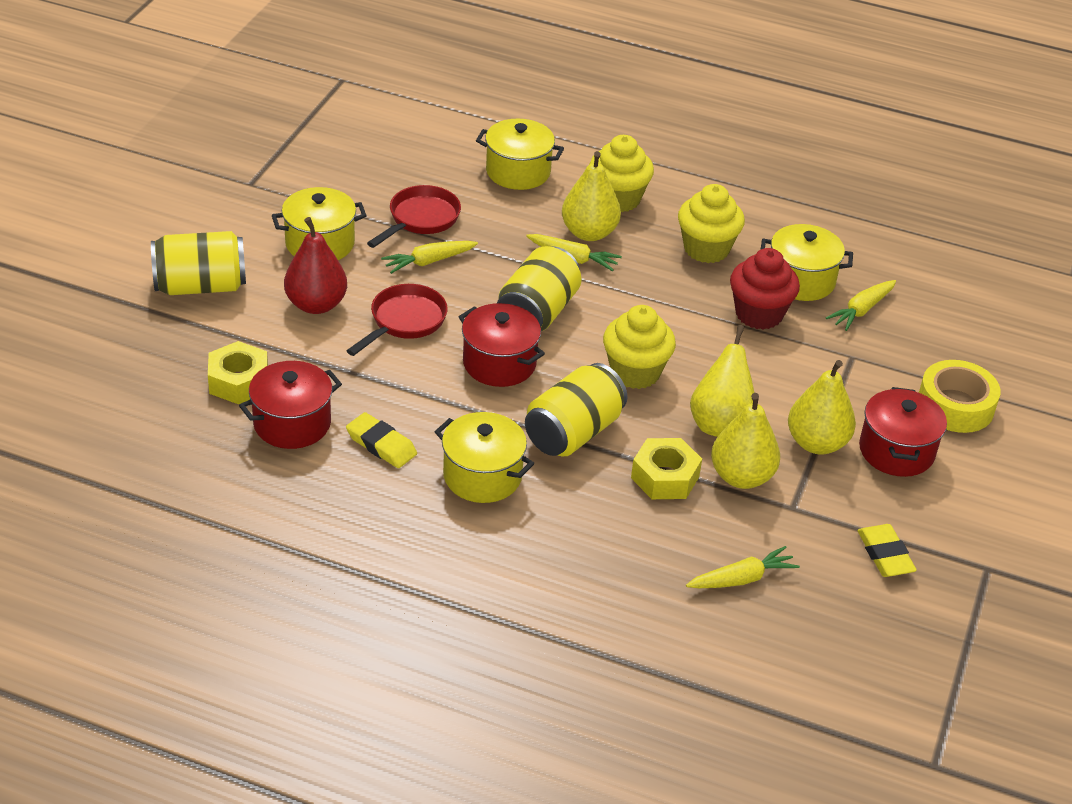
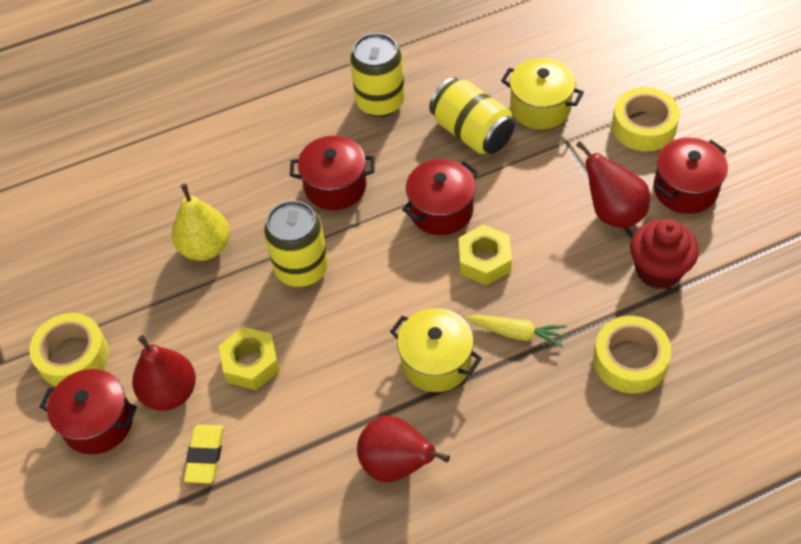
red pan: [347,284,448,356] [367,185,461,248] = 2 -> none = 0
red pear: [284,217,347,314] = 1 -> [132,335,196,411] [357,416,450,482] [576,141,650,228] = 3
red pot: [239,361,342,449] [459,303,545,387] [859,387,947,477] = 3 -> [40,369,137,455] [290,136,375,210] [402,159,478,235] [654,137,728,214] = 4
yellow carrot: [381,241,478,274] [526,234,622,271] [686,546,800,588] [826,280,896,331] = 4 -> [466,315,567,348] = 1
yellow cupcake: [590,135,654,212] [603,305,676,389] [678,184,745,263] = 3 -> none = 0
yellow eraser: [346,412,417,468] [857,524,917,577] = 2 -> [184,425,224,484] = 1
yellow pear: [562,151,621,241] [690,325,754,437] [711,393,780,489] [788,360,856,454] = 4 -> [172,184,230,261] = 1
yellow pot: [272,187,367,260] [435,412,534,503] [476,118,564,190] [761,224,853,301] = 4 -> [390,308,482,392] [501,58,584,129] = 2
yellow tape: [919,360,1001,433] = 1 -> [29,313,109,387] [593,316,671,394] [612,87,680,152] = 3

